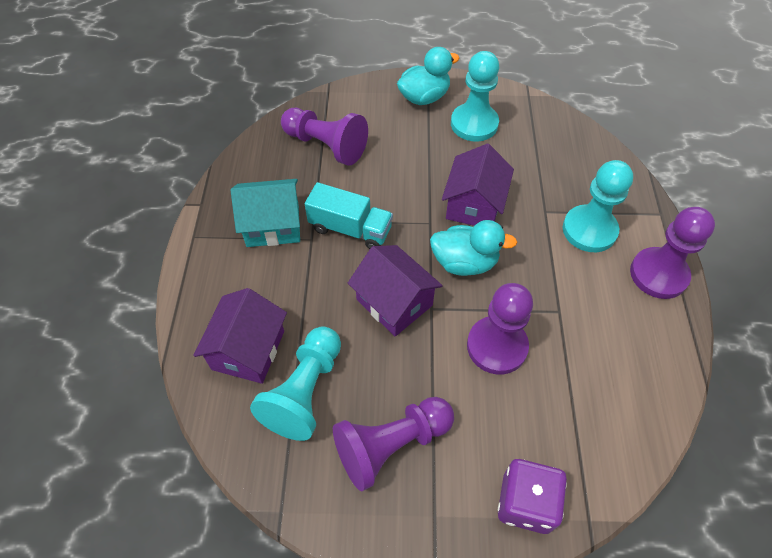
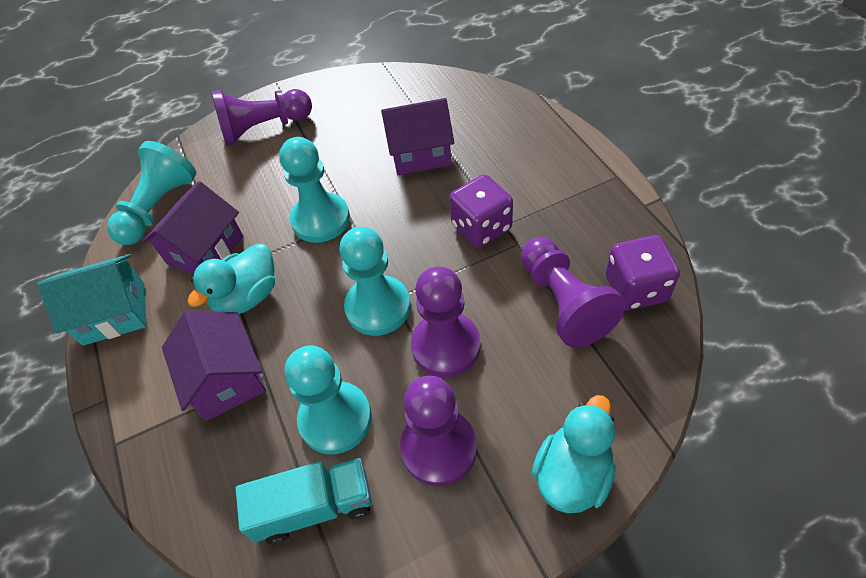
purple dice: [498,459,567,534] = 1 -> [449,174,513,248] [605,235,680,310] = 2
turquoise pawn: [250,326,341,441] [451,51,499,142] [563,160,633,252] = 3 -> [107,141,196,245] [279,137,350,243] [285,346,372,454] [339,227,411,336] = 4

